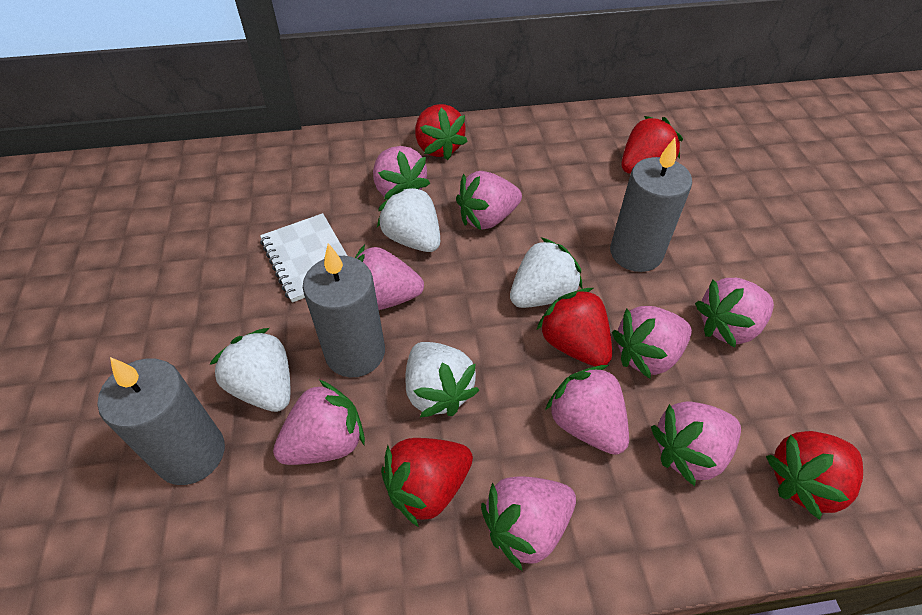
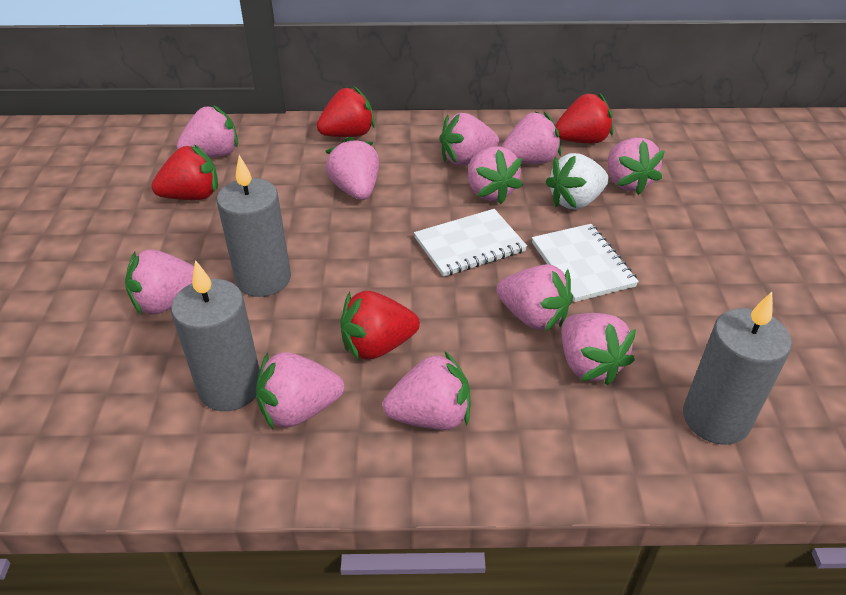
pink strawberry: [273,380,365,465] [355,244,424,310] [373,146,430,200] [456,171,522,230] [481,476,576,571] [545,365,629,455] [612,306,692,379] [651,401,741,486] [695,278,774,348] = 9 -> [125,249,194,315] [177,105,238,157] [256,352,344,429] [326,137,379,200] [383,351,470,430] [439,113,499,166] [468,146,523,204] [496,264,573,332] [501,112,561,164] [561,313,636,385] [608,138,665,195] = 11
red strawberry: [381,438,473,527] [415,104,468,160] [537,288,612,367] [621,116,683,174] [766,431,863,520] = 5 -> [151,144,218,200] [316,87,375,137] [340,291,420,361] [555,93,613,143] = 4
white notebook: [260,213,347,303] = 1 -> [414,209,527,277] [532,224,639,302] = 2
white strawberry: [209,328,291,412] [377,185,440,252] [405,342,479,417] [510,237,582,308] = 4 -> [546,153,609,209] = 1

